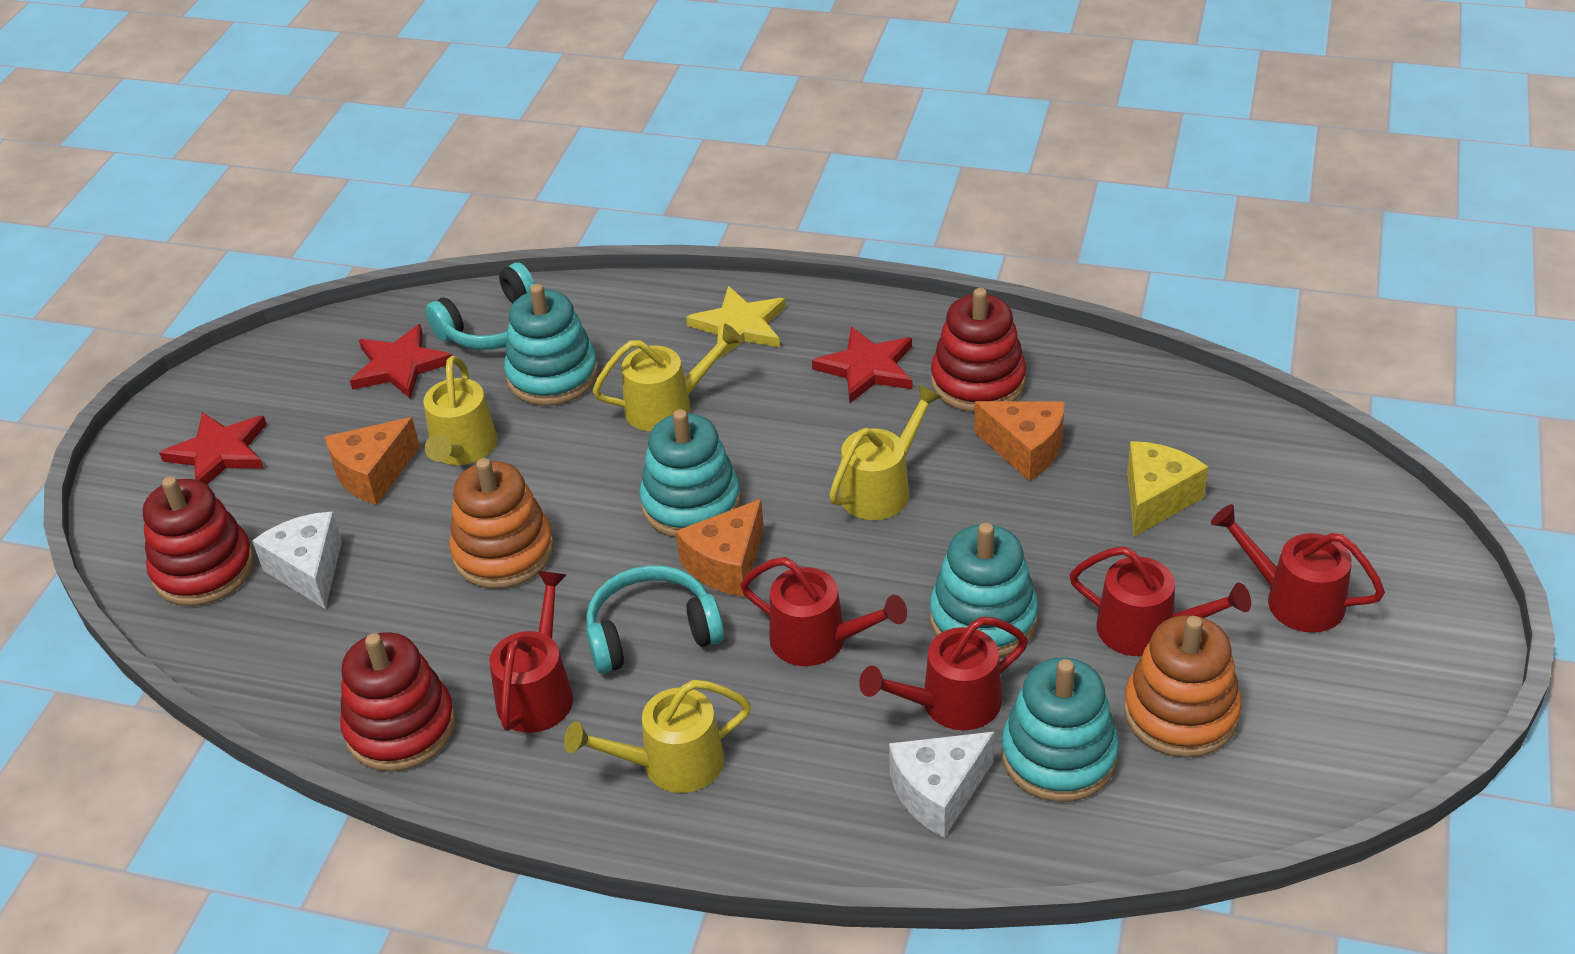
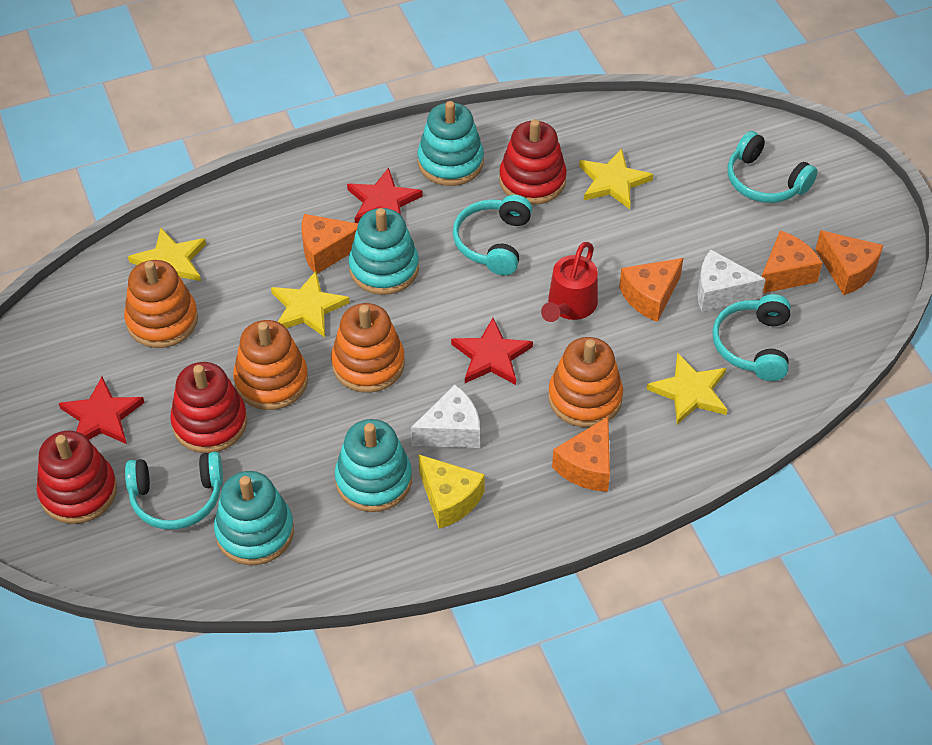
orange cheese: [325,417,420,505] [676,499,764,597] [974,401,1065,481] = 3 -> [302,214,358,274] [552,417,610,492] [619,258,683,322] [762,230,822,293] [815,230,883,295] = 5
orange stacking toy: [449,458,554,589] [1124,615,1242,758] = 2 -> [124,260,198,348] [233,320,308,410] [331,303,405,393] [548,337,623,427] = 4
red watering can: [490,571,573,733] [740,557,907,666] [859,617,1028,730] [1070,546,1251,656] [1211,504,1385,633] = 5 -> [541,242,598,322] = 1
turquoise headphones: [425,262,535,350] [586,565,724,674] = 2 -> [125,452,223,530] [453,195,532,275] [712,294,791,381] [727,131,818,203] = 4
yellow star: [686,286,786,359] = 1 -> [128,228,206,281] [271,271,350,337] [579,149,654,209] [646,353,728,425] = 4
yellow watering can: [424,356,497,465] [564,680,751,793] [593,324,743,432] [829,384,942,520] = 4 -> none = 0

